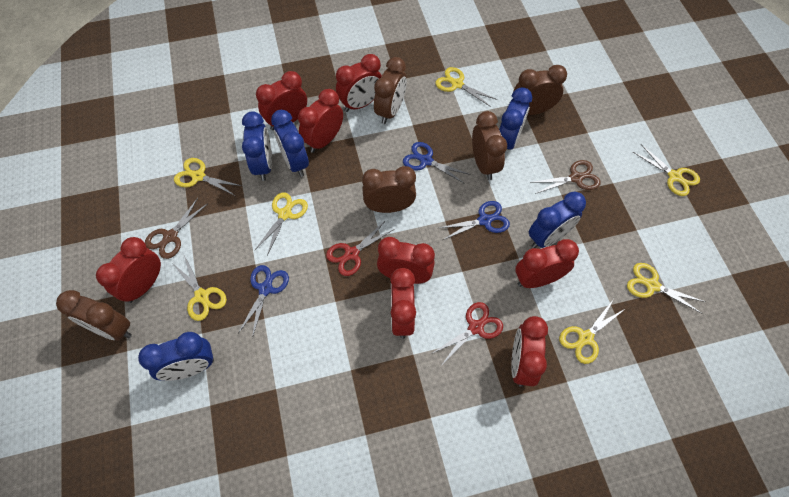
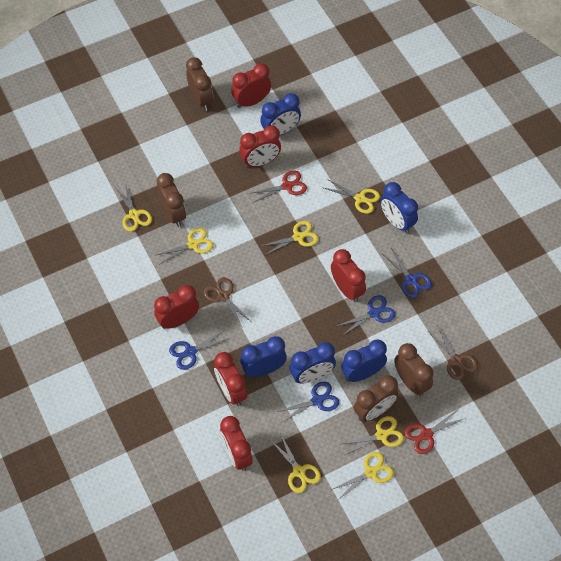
blue scissors: [238,265,289,338] [403,142,471,184] [439,201,510,240] = 3 -> [169,330,231,370] [277,382,339,423] [337,295,395,336] [383,248,432,298] = 4
brown clock: [56,290,132,341] [362,166,416,213] [374,57,407,124] [472,111,507,180] [513,65,567,115] = 5 -> [157,173,186,227] [186,57,213,111] [353,376,398,421] [394,343,434,396] = 4
red clock: [96,237,161,303] [256,71,307,130] [298,89,343,153] [336,54,382,112] [377,237,435,284] [390,268,416,339] [511,316,548,387] [515,239,579,288] = 8 -> [154,285,199,329] [214,352,247,406] [220,416,253,471] [231,63,271,108] [239,125,281,168] [331,249,366,302] = 6

